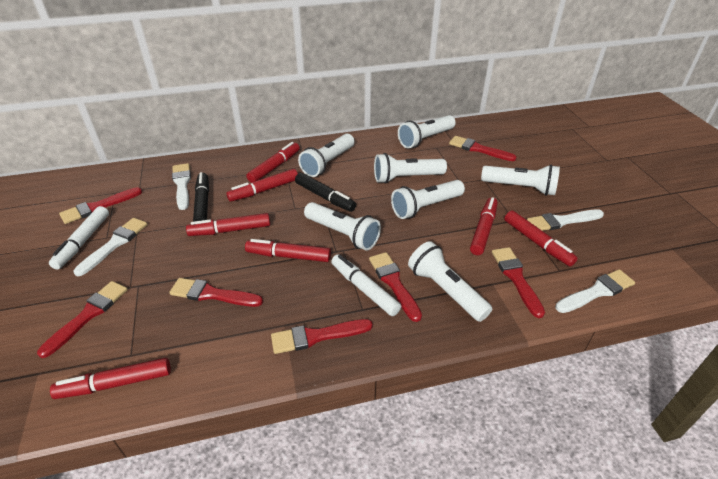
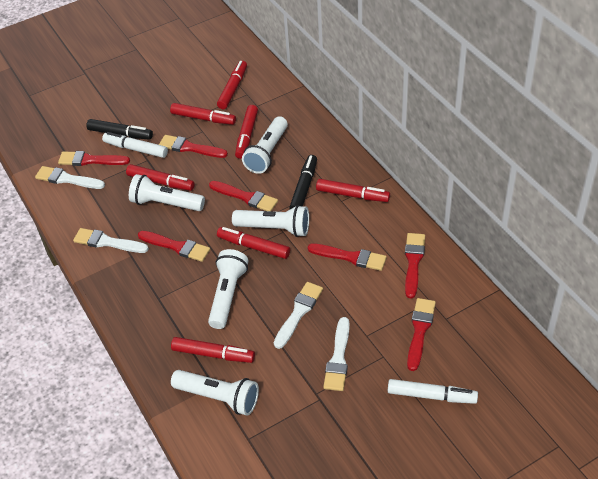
white flashlight: [298,134,355,177] [304,202,381,251] [374,153,447,183] [391,180,465,219] [398,115,456,149] [408,241,492,322] [481,165,560,196] = 7 -> [129,174,205,211] [171,370,259,416] [208,249,248,329] [232,205,309,237] [242,116,288,174] = 5

